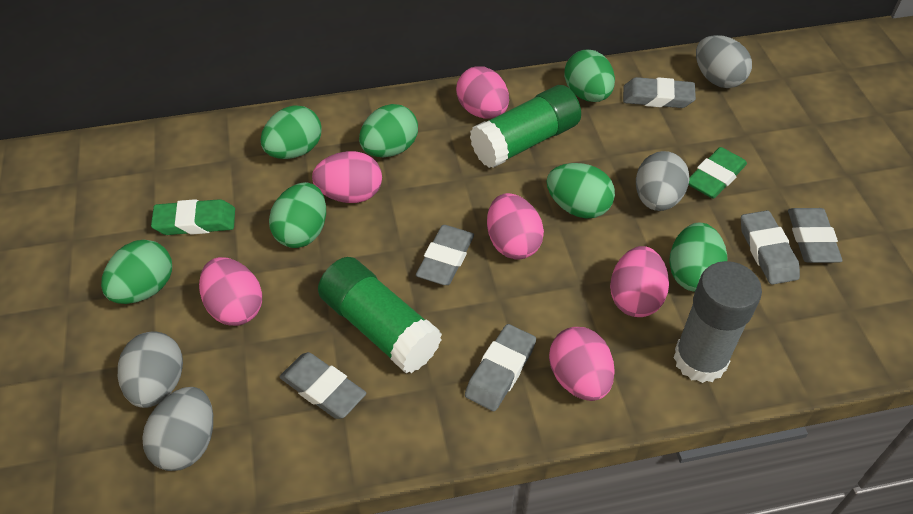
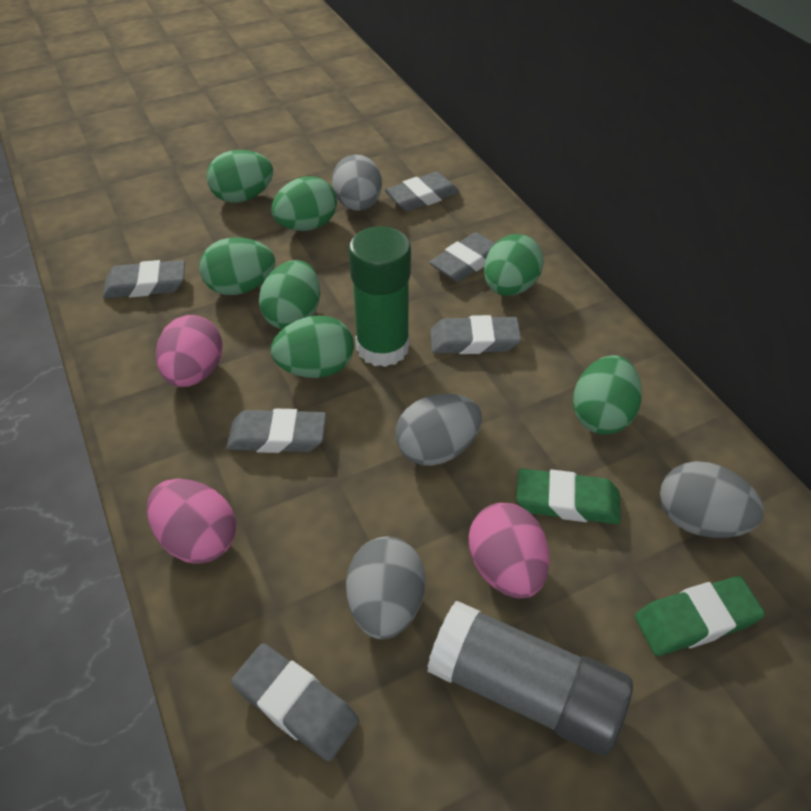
green glue stick: [318,257,442,373] [470,85,581,168] = 2 -> [349,226,411,367] = 1
pink egg: [199,257,262,326] [312,151,382,203] [456,66,509,119] [487,193,544,260] [549,327,615,401] [610,246,669,317] = 6 -> [147,479,236,564] [156,315,223,387] [468,503,550,598] = 3

